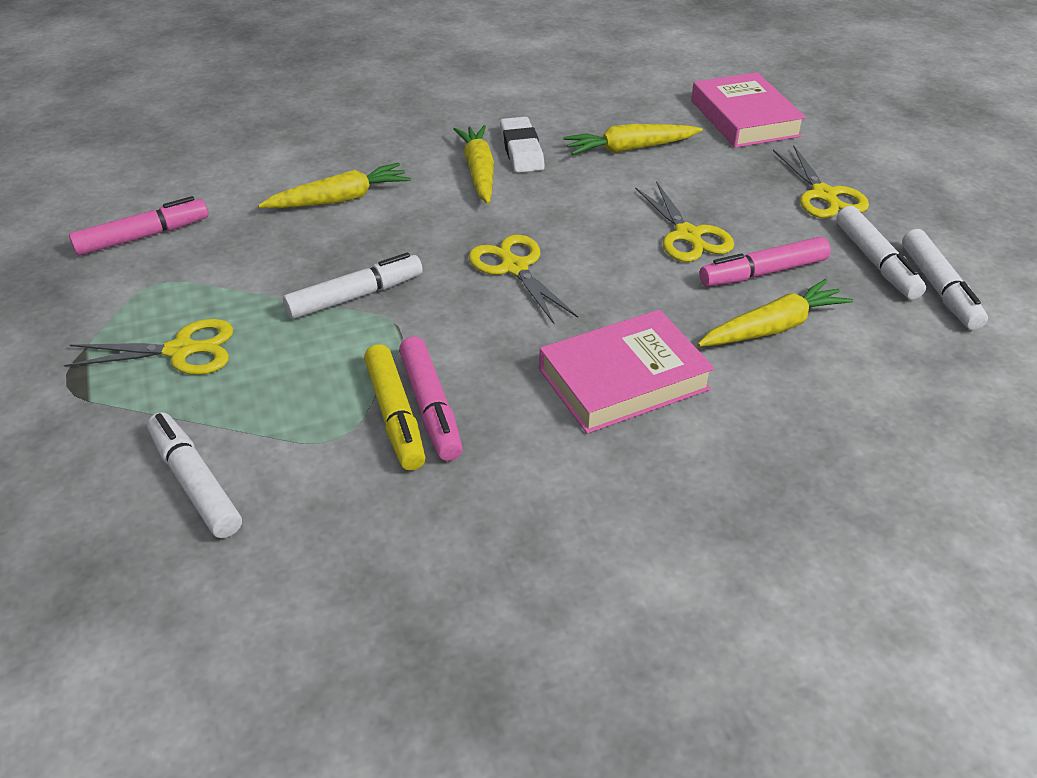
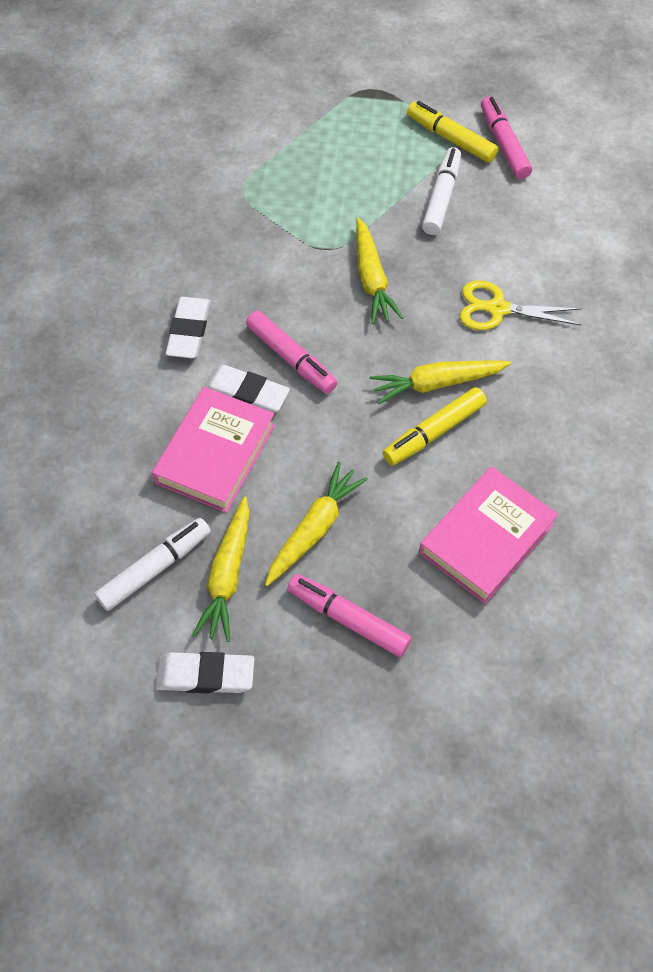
white eraser: [500,117,545,173] = 1 -> [155,652,254,693] [166,297,210,358] [204,365,290,413] = 3
white marker: [147,412,242,538] [283,253,423,319] [836,206,926,300] [902,229,988,330] = 4 -> [94,518,211,611] [422,147,461,235] = 2
yellow marker: [364,344,426,471] = 1 -> [383,387,487,466] [407,101,498,163] = 2
yellow scissors: [64,319,233,375] [469,235,578,324] [635,181,734,262] [773,146,869,218] = 4 -> [460,280,582,330] = 1

